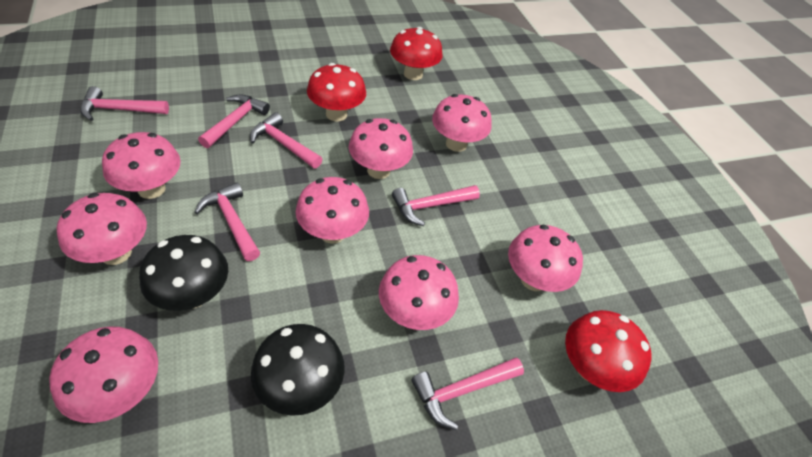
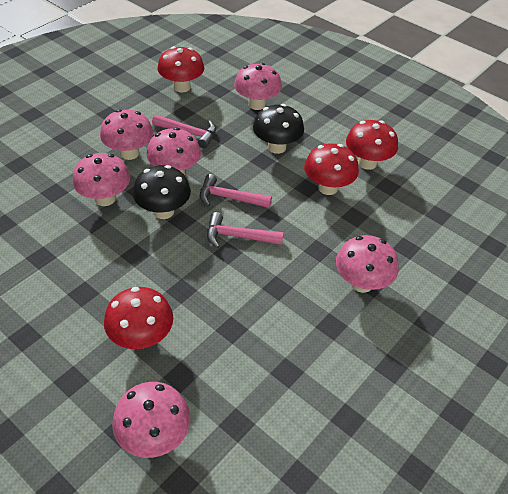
pink hammer: [80,86,169,121] [194,182,260,261] [198,94,270,148] [250,112,322,169] [392,185,480,226] [412,357,524,430] = 6 -> [152,115,216,148] [200,174,272,208] [207,212,284,248] = 3
pink mushroom: [49,326,158,423] [57,193,147,265] [102,132,181,199] [296,177,369,244] [349,118,413,179] [379,255,459,330] [432,94,492,152] [508,225,583,292] = 8 -> [72,153,130,206] [100,109,153,160] [112,382,190,458] [147,127,201,175] [234,63,282,110] [336,235,399,293] = 6
red mushroom: [307,63,366,121] [390,27,443,80] [565,310,652,392] = 3 -> [104,287,173,349] [157,46,204,93] [304,143,359,195] [346,120,398,170] = 4

